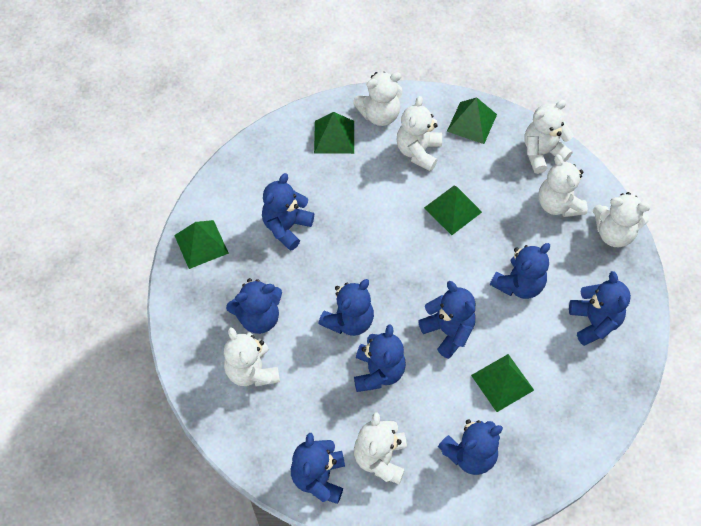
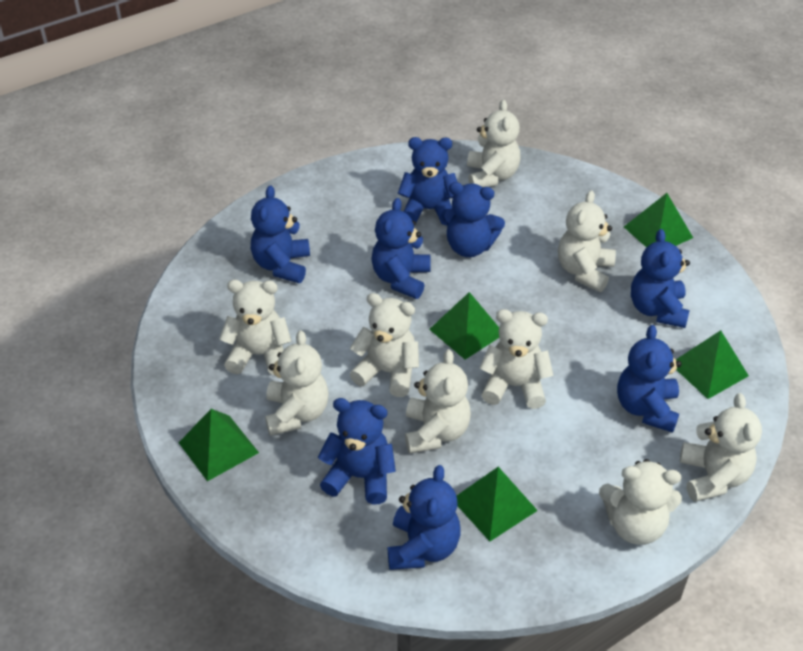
blue teddy bear: [226,278,282,334] [262,173,314,251] [291,433,345,504] [318,279,374,336] [354,325,406,392] [418,281,475,359] [438,419,503,475] [490,243,550,299] [569,271,631,346] = 9 -> [251,186,310,283] [318,398,396,504] [371,198,431,299] [388,465,461,570] [398,137,457,226] [441,182,505,257] [617,325,682,433] [631,229,690,328] = 8
white teddy bear: [224,327,280,386] [353,72,402,126] [354,412,407,484] [397,96,442,171] [524,100,574,174] [538,154,588,217] [593,192,650,247] = 7 -> [219,280,292,375] [265,330,329,436] [350,293,419,397] [405,349,471,454] [467,100,520,187] [479,309,553,409] [558,190,616,292] [599,459,682,545] [680,393,762,502] = 9

